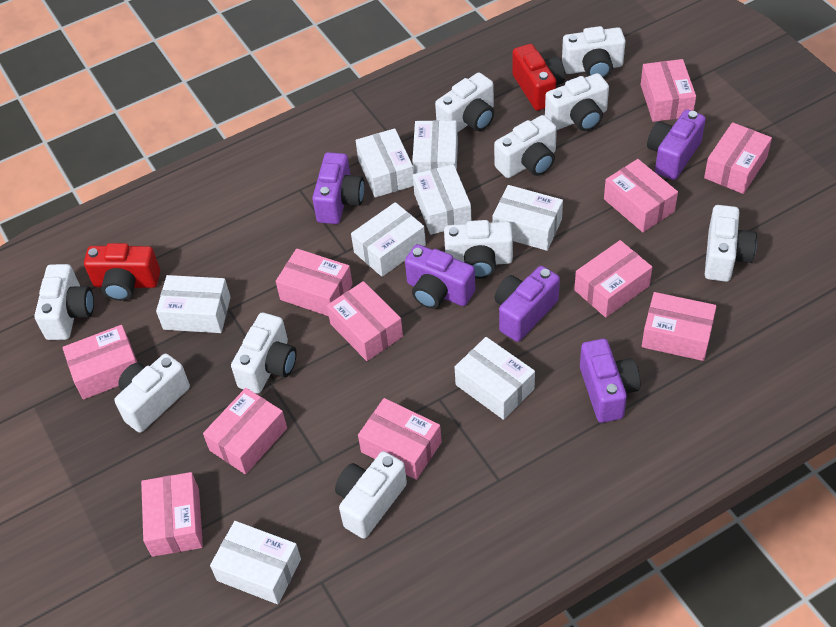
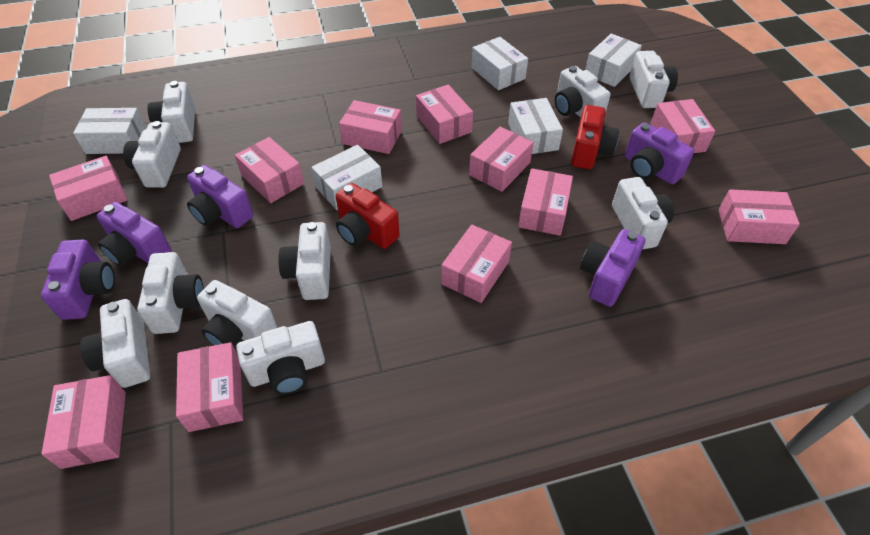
white box: [156,275,231,333] [210,521,301,604] [351,202,426,277] [356,128,414,197] [412,120,458,174] [413,164,472,235] [455,337,535,420] [493,185,563,251] = 8 -> [73,108,147,154] [311,145,382,210] [472,37,528,90] [508,98,563,154] [585,34,642,87] = 5

